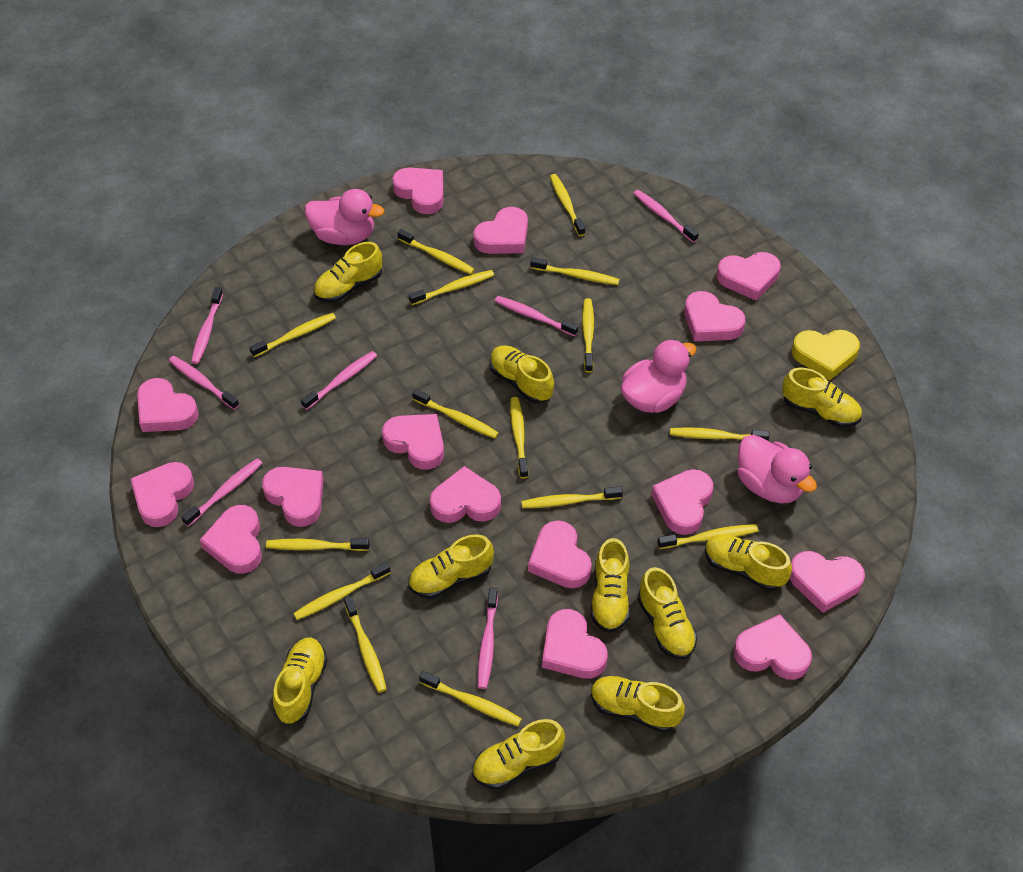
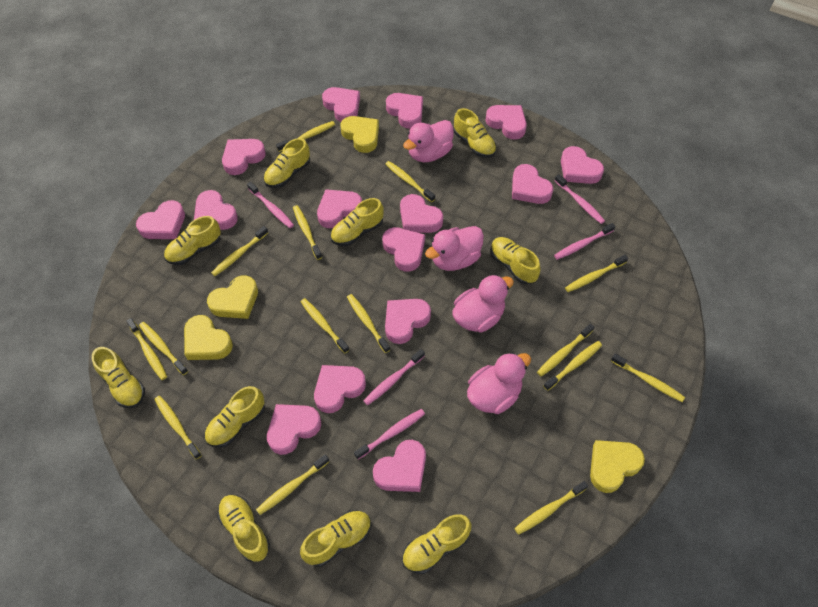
pink duck: [305,189,384,245] [621,339,697,413] [737,435,817,504] = 3 -> [403,120,454,162] [425,226,484,271] [452,275,514,333] [467,352,531,414] = 4
pink toothbrush: [169,356,239,410] [182,458,262,527] [191,287,223,364] [301,351,377,410] [478,588,498,689] [495,296,578,336] [633,190,699,243] = 7 -> [247,182,294,228] [354,409,425,459] [363,349,425,405] [554,223,615,260] [555,174,605,224] = 5
yellow heart: [792,330,860,380] = 1 -> [184,315,233,360] [207,275,258,319] [340,116,379,153] [590,440,645,493] = 4

